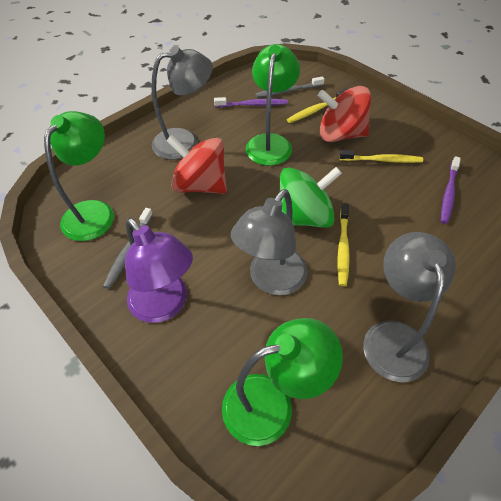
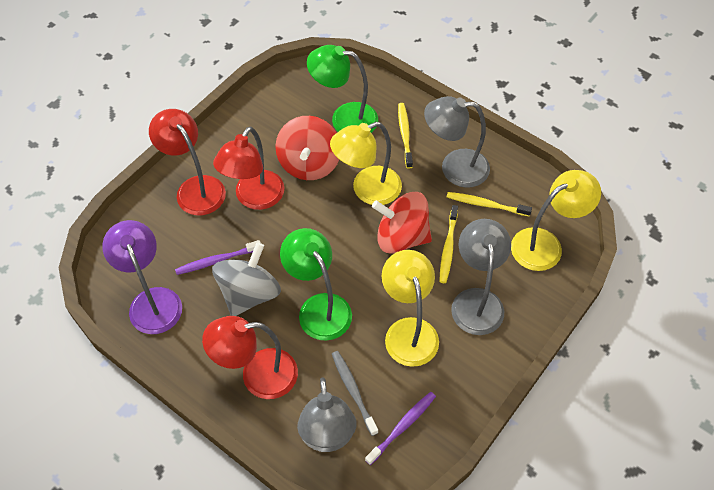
green lamp: [44,111,114,241] [222,318,343,446] [246,44,300,166] = 3 -> [280,228,352,341] [307,45,378,133] = 2
green spinning top: [280,167,342,228] = 1 -> none = 0
grey spinning top: none = 0 -> [212,243,281,316] = 1
grey toothbrush: [103,208,153,289] [255,76,325,98] = 2 -> [332,351,378,436] = 1
red lamp: none = 0 -> [149,109,226,215] [202,316,298,399] [213,127,284,210] = 3
yellow lamp: none = 0 -> [330,122,402,205] [382,250,439,367] [511,170,601,271] = 3

